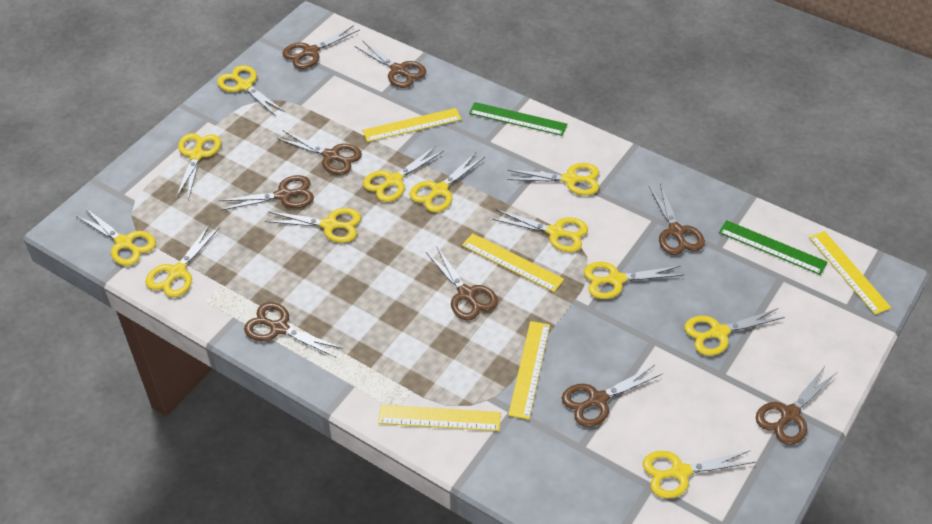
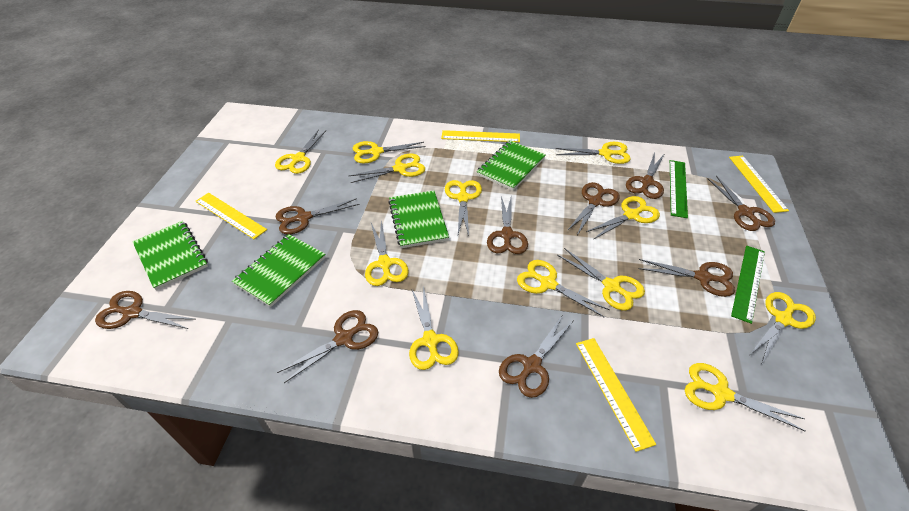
green notebook: none = 0 -> [132,221,208,290] [232,234,326,307] [388,190,449,248] [477,140,546,191] = 4
yellow ruler: [362,108,462,142] [378,405,501,431] [462,233,564,292] [508,321,550,420] [809,231,891,315] = 5 -> [196,193,267,239] [441,130,520,142] [576,338,656,452] [729,156,789,213] = 4

